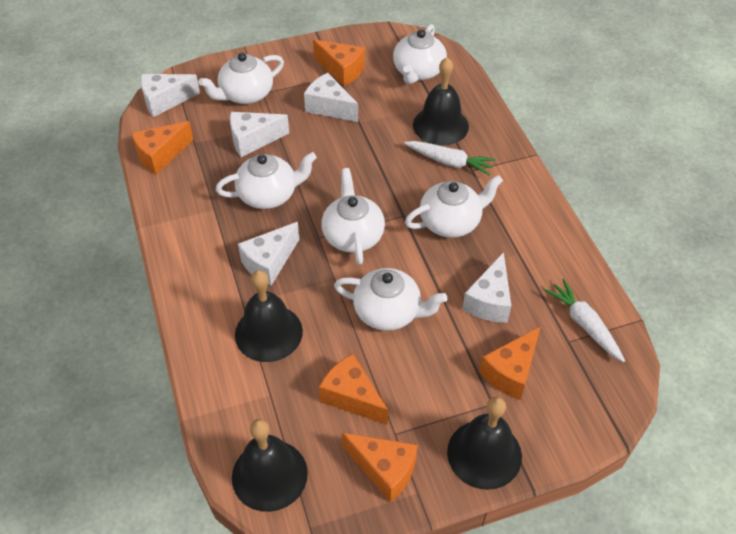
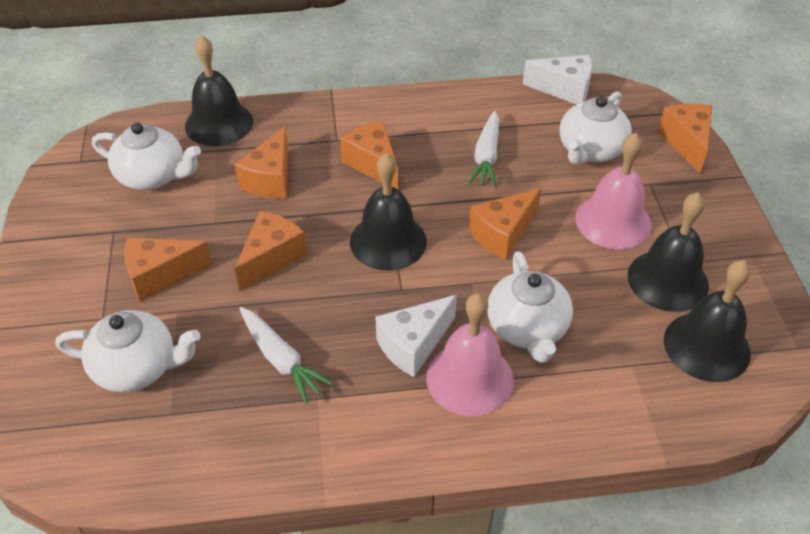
orange cheese: [131,121,194,174] [313,40,365,86] [319,354,388,425] [342,433,418,502] [480,327,540,400] = 5 -> [124,237,212,302] [235,126,288,199] [235,211,307,291] [340,121,398,189] [469,188,542,260] [658,104,712,174] = 6
pink bell: none = 0 -> [426,293,514,416] [575,133,651,249] = 2
white cheese: [141,74,200,117] [230,112,289,157] [238,222,299,286] [304,73,358,122] [462,252,511,323] = 5 -> [376,295,457,377] [523,55,592,105] = 2
white teapot: [199,52,284,104] [216,152,317,209] [322,168,385,265] [334,268,447,331] [393,24,447,84] [405,175,503,238] = 6 -> [55,310,201,392] [92,122,201,190] [487,251,573,363] [559,91,632,165] = 4

